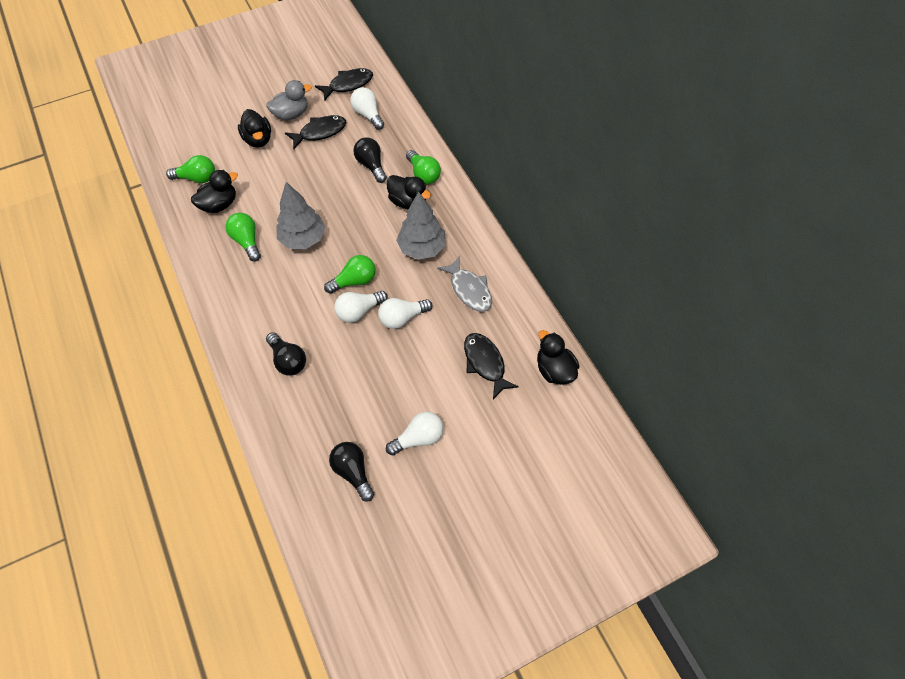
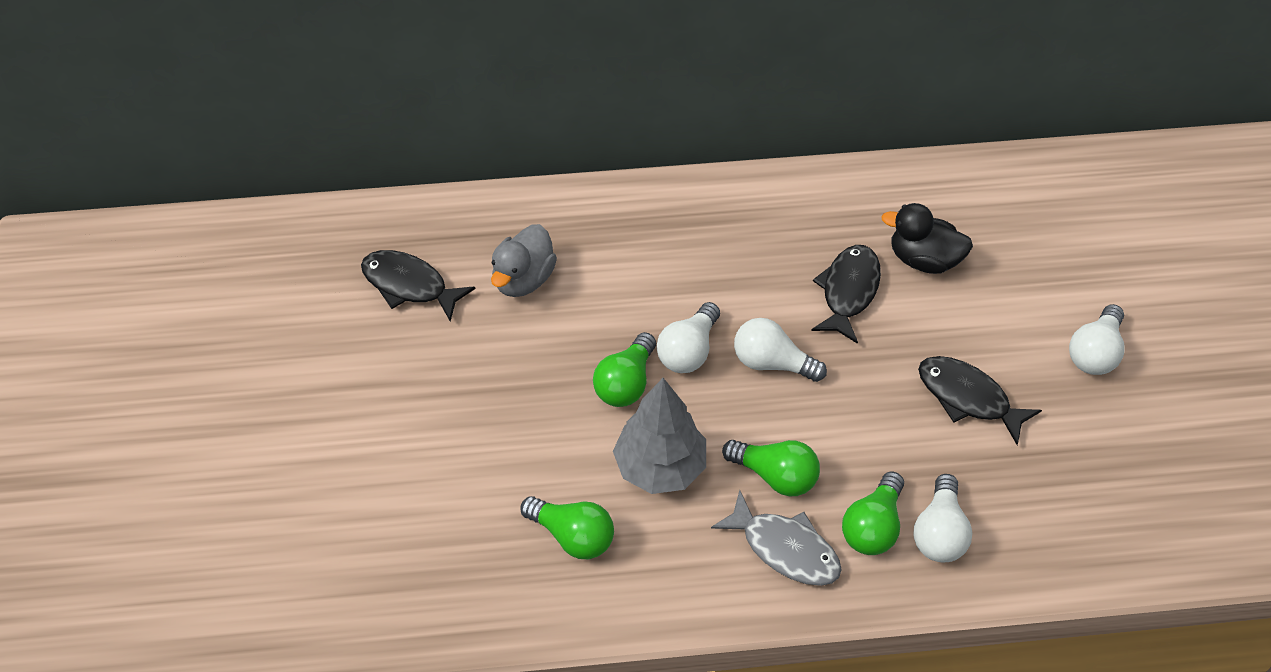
black duck: [191,170,238,213] [238,109,271,148] [386,175,431,210] [537,330,579,385] = 4 -> [881,203,973,274] = 1
black light bulb: [266,332,306,376] [329,442,374,501] [353,138,387,183] = 3 -> none = 0
grey tree: [276,182,325,249] [396,191,446,260] = 2 -> [613,378,706,494] = 1

